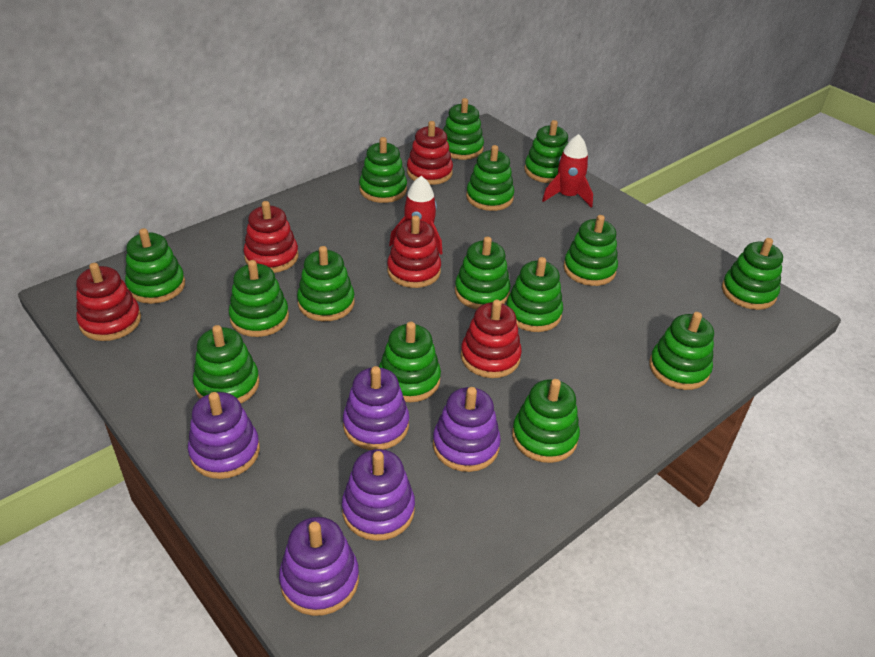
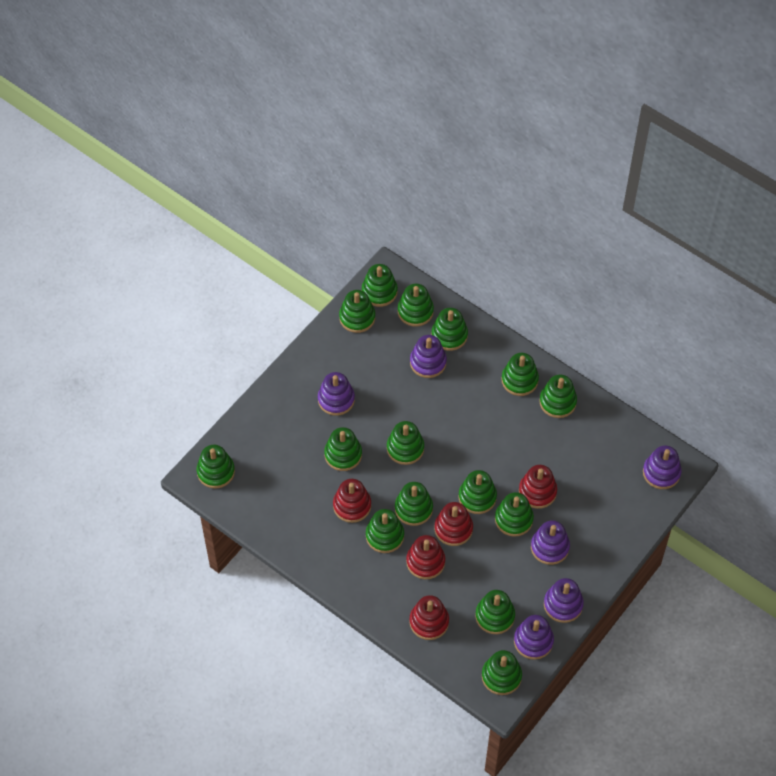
purple stacking toy: [188,392,260,479] [279,517,359,616] [342,449,415,541] [343,366,409,450] [433,387,501,472] = 5 -> [318,372,355,416] [410,335,447,378] [514,615,554,660] [531,520,570,565] [544,578,584,623] [643,446,682,489] = 6
red rocket: [389,176,442,255] [542,134,593,208] = 2 -> none = 0

